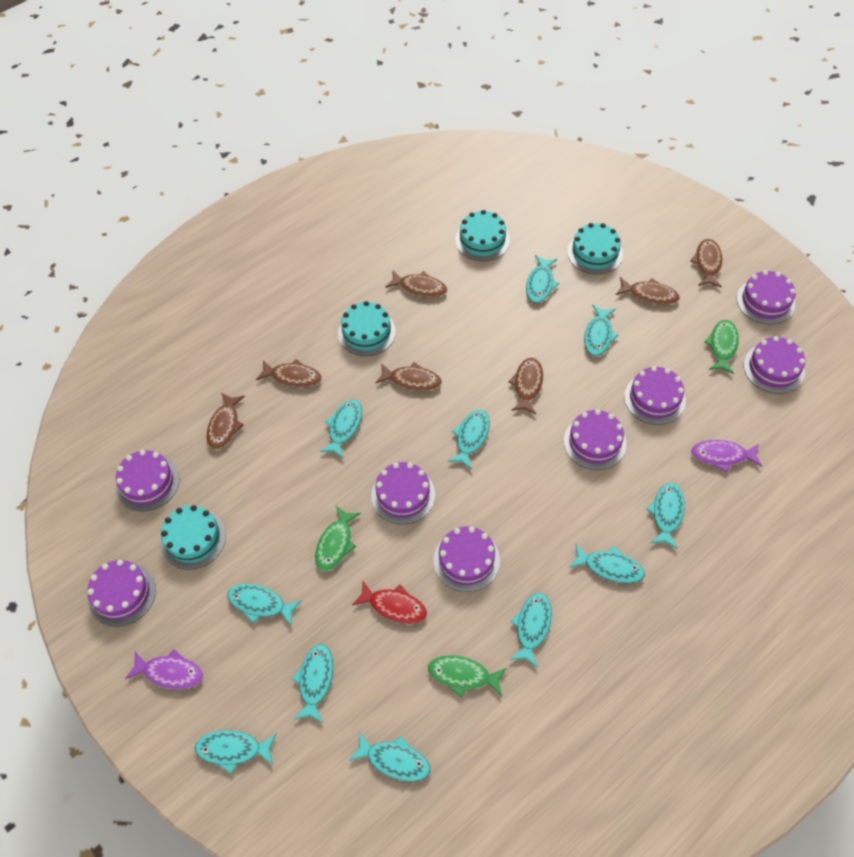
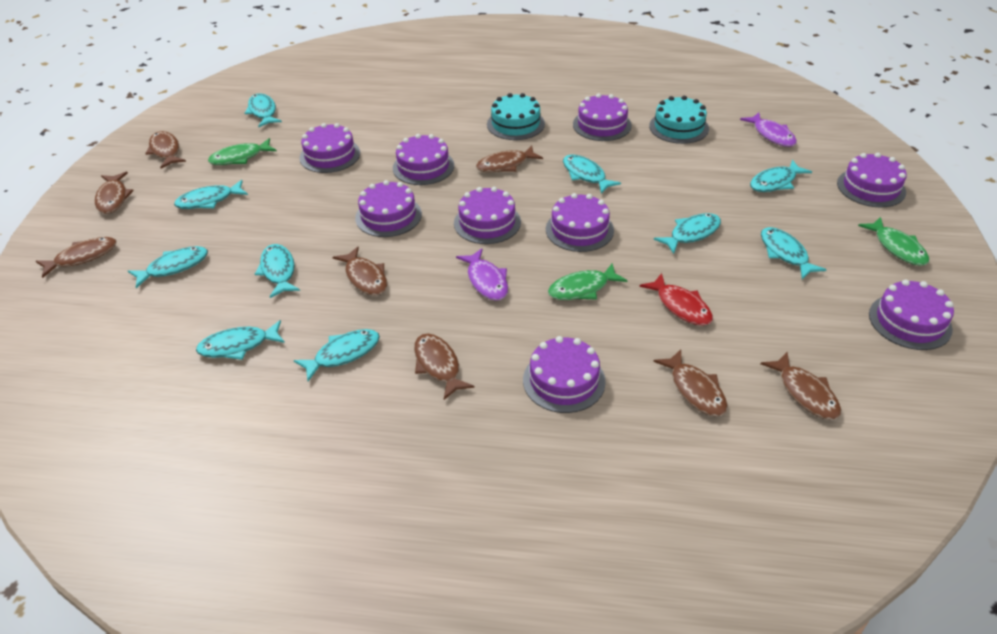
brown fish: [207,393,245,450] [256,359,322,388] [375,362,442,391] [385,270,447,298] [508,358,543,414] [616,277,680,305] [690,239,722,288] = 7 -> [36,237,116,278] [95,172,134,214] [145,131,186,168] [333,247,387,296] [414,334,475,400] [476,145,543,172] [653,349,728,417] [760,352,841,420] = 8
purple cake: [87,560,156,627] [116,450,180,511] [371,462,435,524] [433,526,500,592] [564,409,627,470] [624,366,686,425] [737,270,796,325] [744,336,805,394] = 8 -> [299,123,360,173] [355,180,422,237] [393,134,454,185] [454,187,521,244] [523,336,606,413] [546,193,614,252] [573,93,632,141] [837,153,907,207] [869,279,954,350] = 9
turquoise cake: [160,505,226,569] [338,301,396,356] [455,210,510,261] [567,223,623,274] = 4 -> [487,93,545,140] [649,96,709,144] = 2
turquoise fish: [195,730,276,774] [227,584,302,625] [292,644,333,723] [320,400,362,458] [349,732,430,782] [448,410,490,469] [510,593,552,667] [526,255,559,303] [569,544,645,584] [584,305,618,356] [646,483,685,549] = 11 -> [128,246,208,288] [174,180,248,209] [196,320,285,360] [245,93,282,127] [255,244,300,298] [294,329,380,381] [563,155,621,194] [654,213,721,254] [750,160,812,192] [761,227,827,279] = 10

